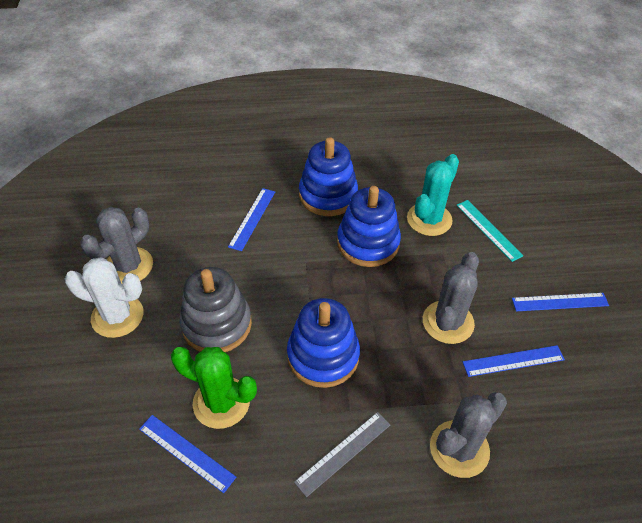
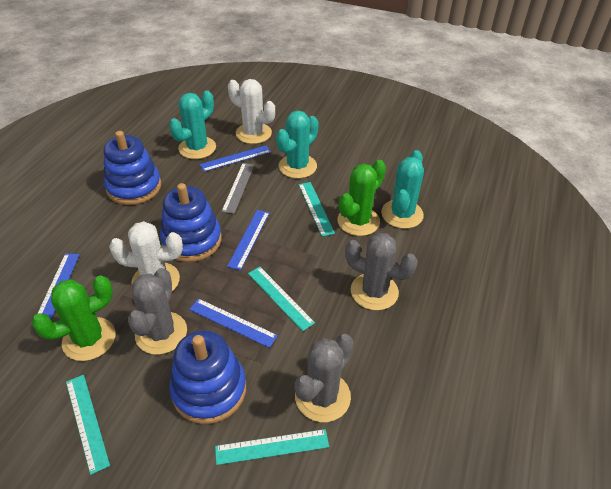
green cactus: [171,347,257,429] = 1 -> [32,275,115,361] [337,160,386,236] = 2
grey stacking toy: [180,267,252,352] = 1 -> none = 0
turquoise cactus: [407,154,459,236] = 1 -> [169,90,216,159] [276,111,319,179] [381,150,424,229] = 3
turquoise ruler: [457,200,524,262] = 1 -> [66,375,110,475] [215,429,329,465] [248,267,315,331] [299,182,335,236] = 4
white cactus: [65,258,144,338] = 1 -> [109,221,183,291] [228,79,275,144] = 2

